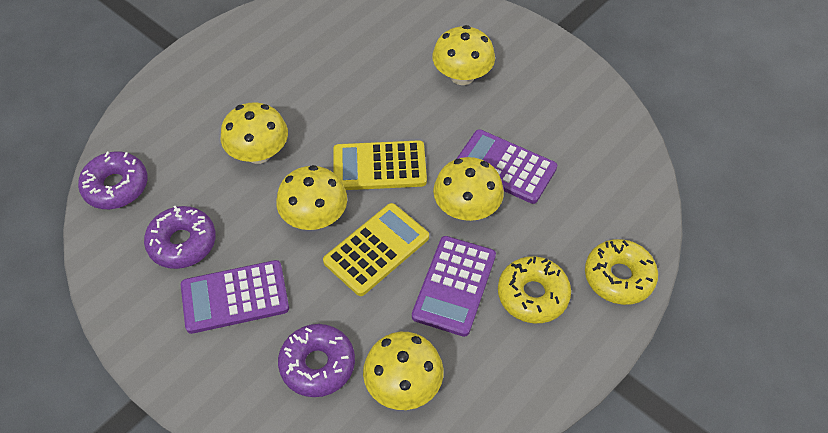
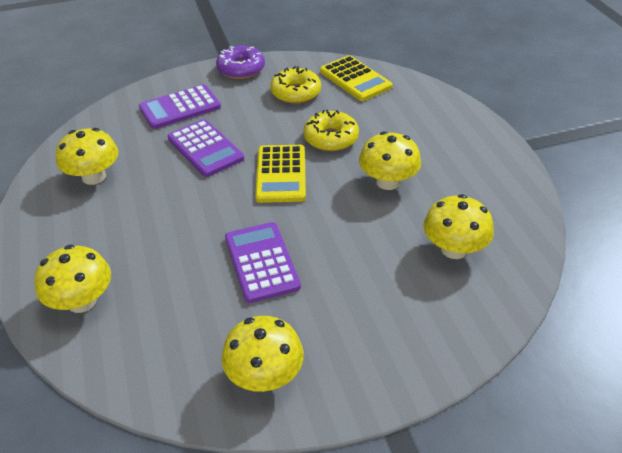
purple donut: [78,151,148,209] [144,206,216,269] [278,324,355,397] = 3 -> [216,46,265,79] = 1

